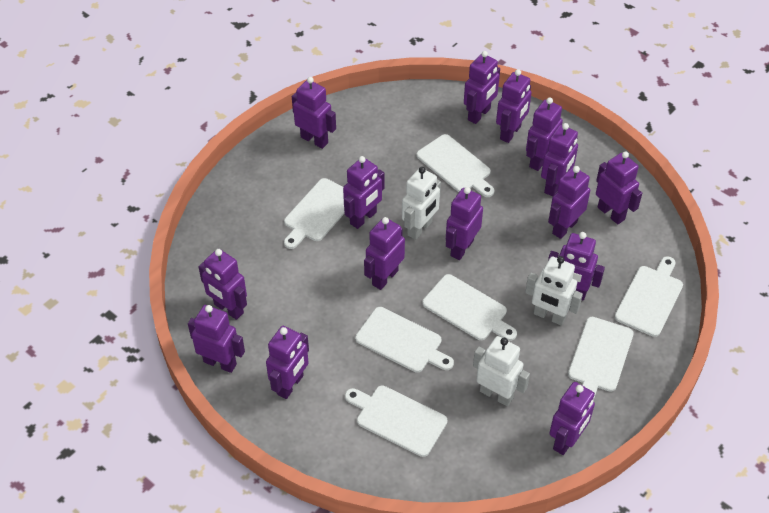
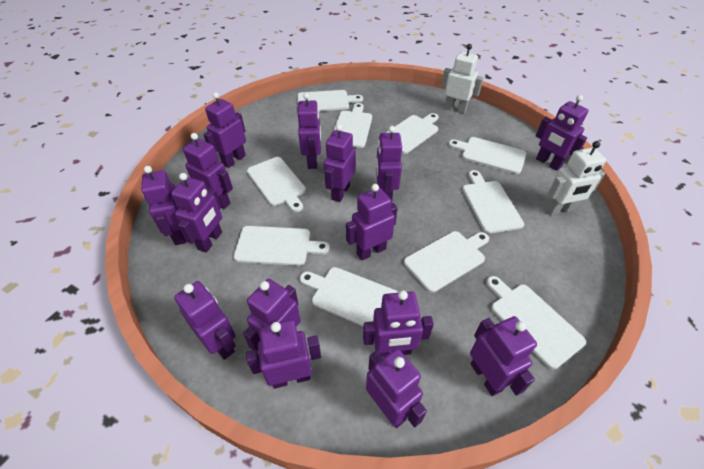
white cutting board: [284,178,345,249] [345,385,448,457] [355,307,454,373] [416,134,495,197] [422,274,517,341] [568,317,634,401] [615,256,683,337] = 7 -> [233,226,330,266] [247,157,306,212] [297,90,363,111] [300,267,398,327] [334,103,372,148] [386,113,439,154] [404,231,489,292] [448,137,526,174] [462,170,524,234] [486,276,586,369] = 10
white robot: [402,167,441,240] [473,336,530,406] [525,256,583,326] = 3 -> [441,44,484,114] [545,141,606,215] = 2

